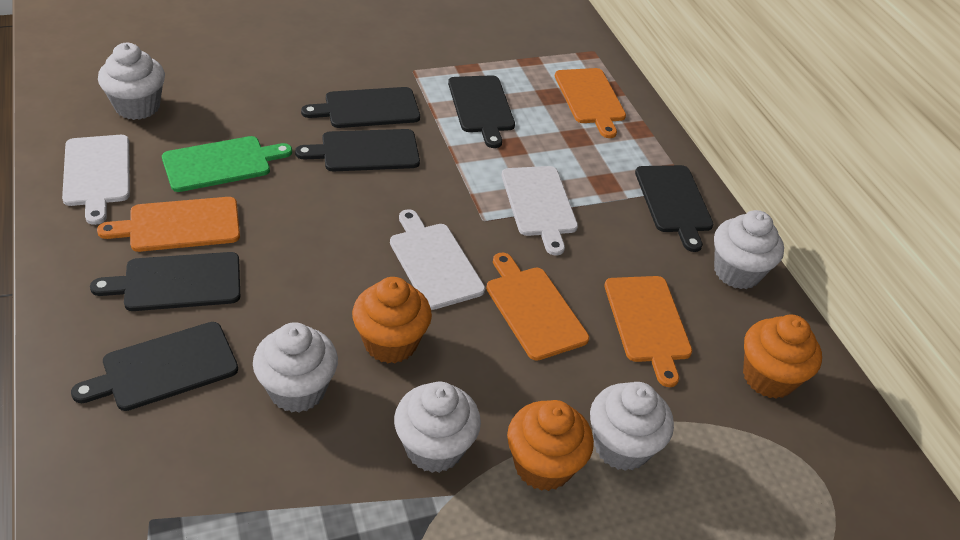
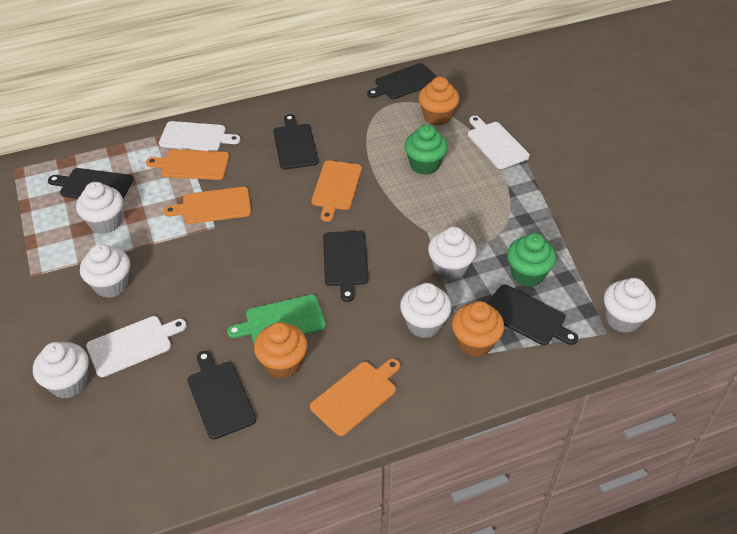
green cupcake: none = 0 -> [404,124,448,175] [507,233,556,287] = 2
white cupcake: [98,43,165,120] [253,322,338,413] [394,382,481,473] [590,382,674,471] [714,210,784,289] = 5 -> [33,342,89,399] [76,182,123,234] [80,244,130,298] [400,283,452,338] [428,227,477,280] [604,278,656,333] = 6

